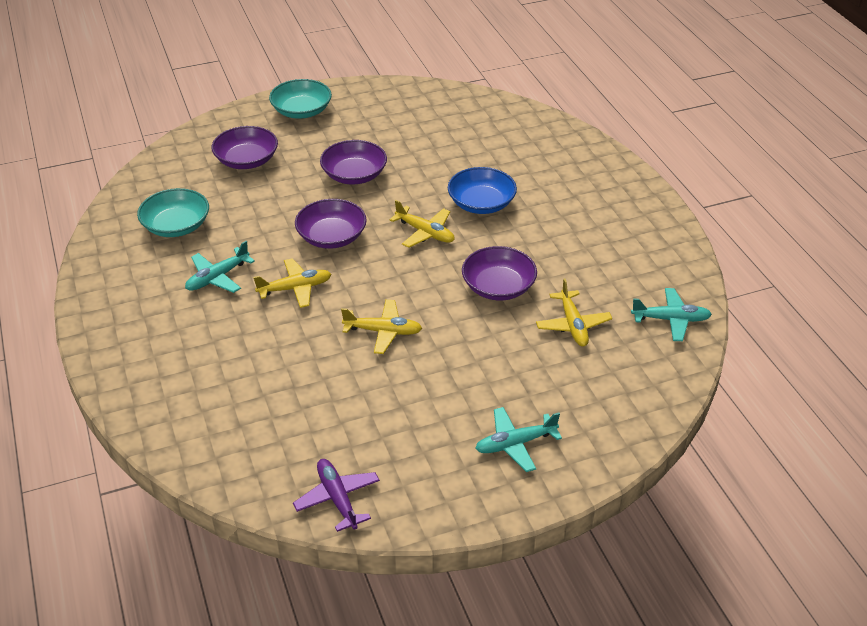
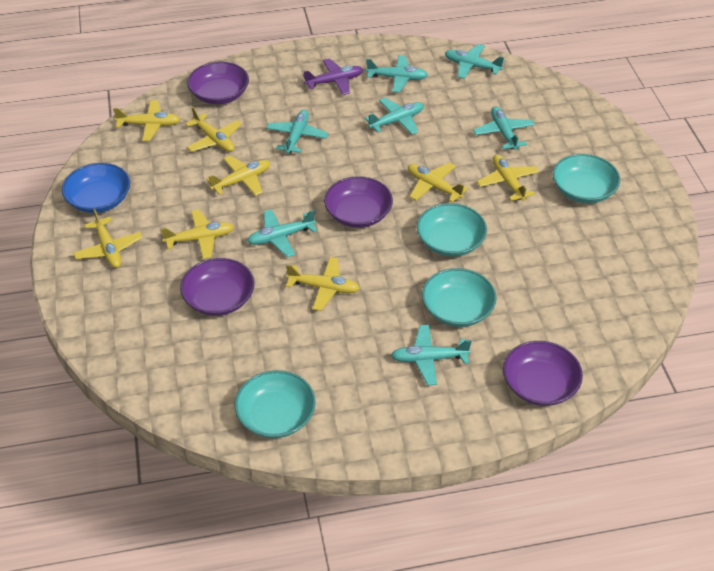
turquoise bowl: [137,188,209,237] [269,79,332,119] = 2 -> [235,370,316,438] [417,203,487,257] [422,268,497,327] [552,154,620,203] = 4
turquoise plane: [185,241,255,293] [475,407,562,472] [631,288,712,341] = 3 -> [247,209,317,257] [266,110,328,154] [365,97,424,134] [366,55,428,93] [391,325,472,385] [445,44,504,79] [473,106,535,150] = 7
yellow plane: [253,258,332,308] [341,299,422,354] [389,200,455,248] [536,279,612,347] = 4 -> [73,209,143,268] [113,100,181,141] [161,210,234,259] [185,107,242,152] [206,155,270,196] [286,257,360,311] [408,162,468,203] [477,154,540,201] = 8

